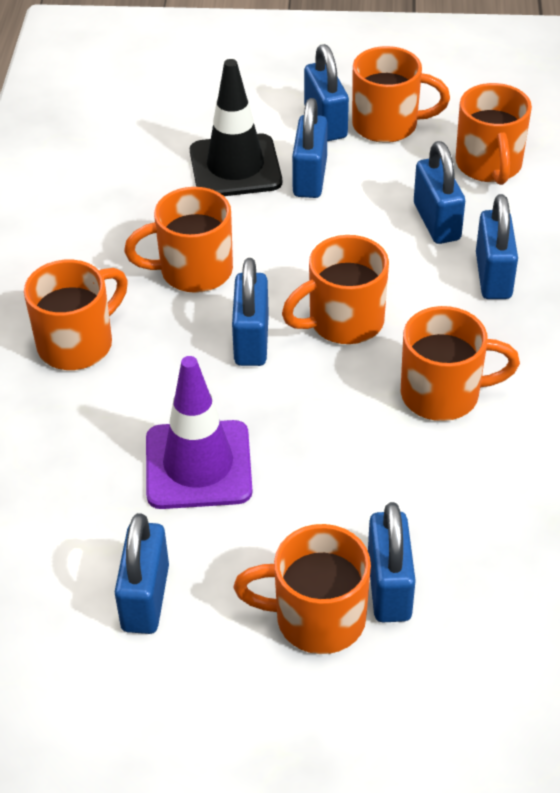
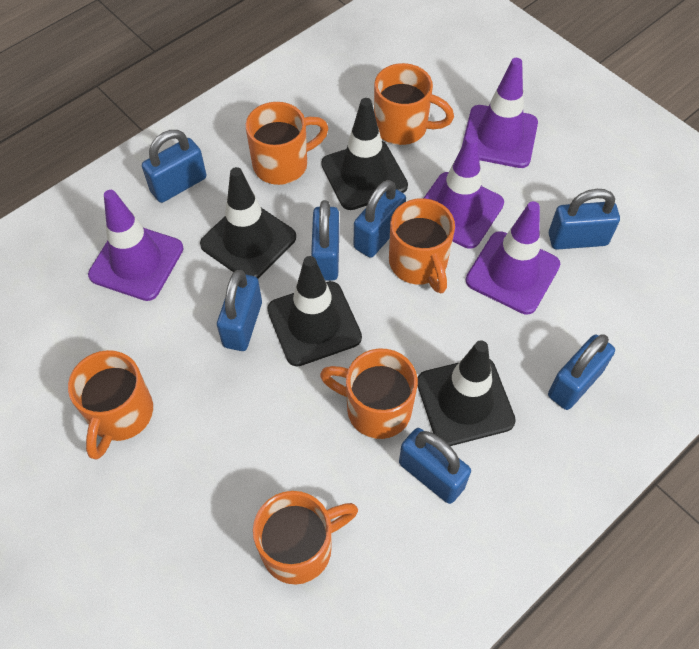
black traffic cone: [190,59,282,196] = 1 -> [200,167,296,279] [268,256,362,366] [321,98,408,210] [418,340,516,446] = 4
orange mug: [24,260,128,370] [124,187,233,293] [234,524,371,654] [282,235,389,344] [352,46,450,143] [401,306,520,421] [456,83,532,185] = 7 -> [68,350,153,460] [246,102,328,185] [253,491,358,584] [320,348,418,439] [374,63,454,145] [389,198,455,293] = 6
purple traffic cone: [146,356,253,509] = 1 -> [88,190,183,301] [424,135,504,249] [462,58,538,168] [466,201,560,315] = 4

